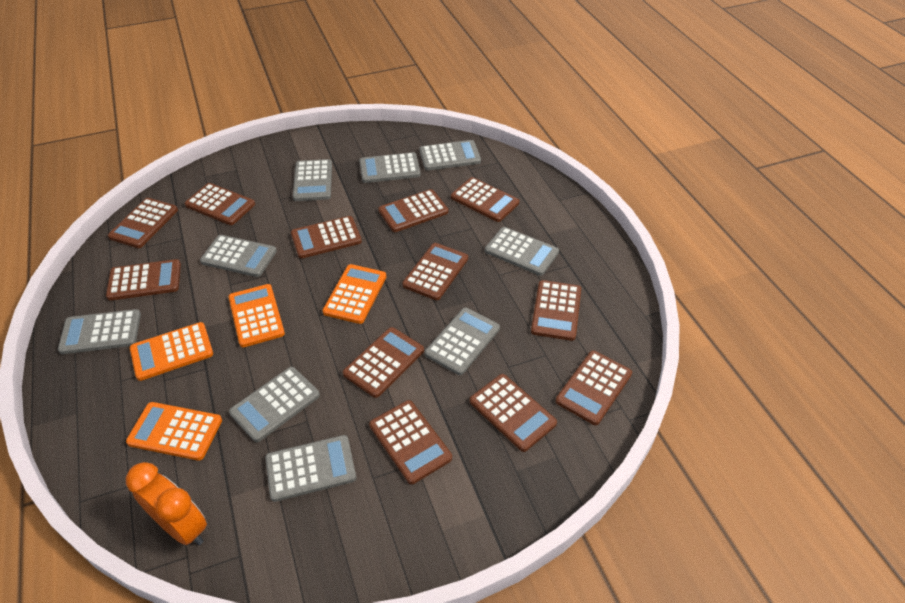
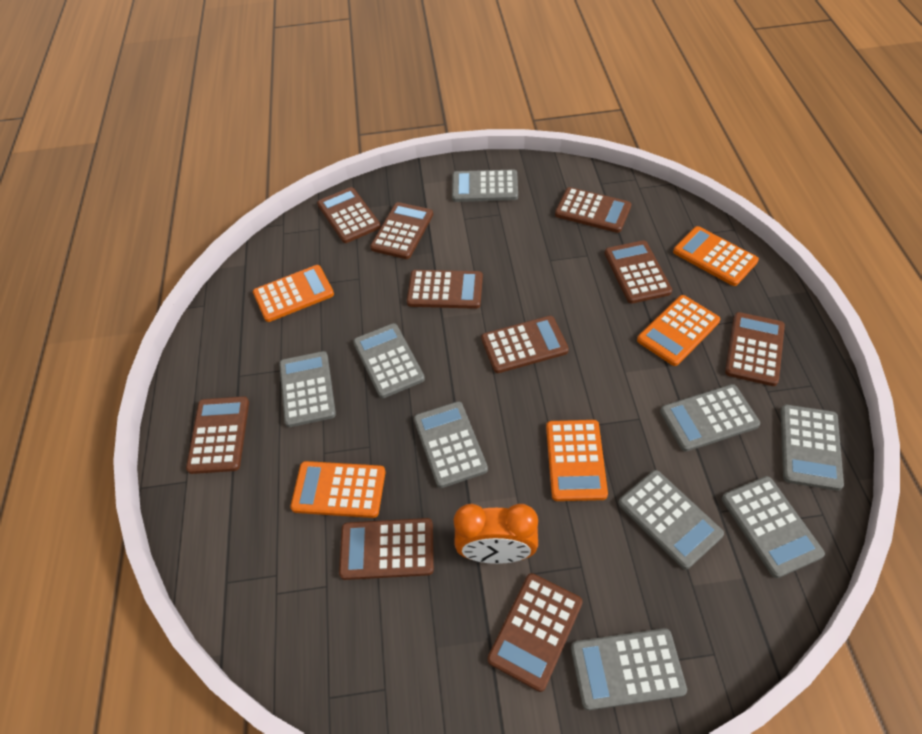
brown calculator: [106,259,181,300] [108,198,178,248] [185,183,255,225] [291,216,362,259] [343,327,424,398] [369,400,452,484] [378,189,448,232] [402,243,468,300] [451,177,519,222] [470,374,557,452] [531,280,581,341] [556,350,632,425] = 12 -> [186,396,249,474] [317,187,381,243] [339,518,434,580] [370,202,433,259] [407,270,483,309] [481,316,569,373] [488,573,583,692] [555,187,631,233] [605,240,672,304] [725,312,785,386] = 10
orange calculator: [126,402,222,461] [130,322,213,381] [229,284,285,347] [323,264,386,324] = 4 -> [253,265,334,322] [290,461,386,518] [546,420,608,501] [637,295,720,366] [673,226,759,286] = 5

